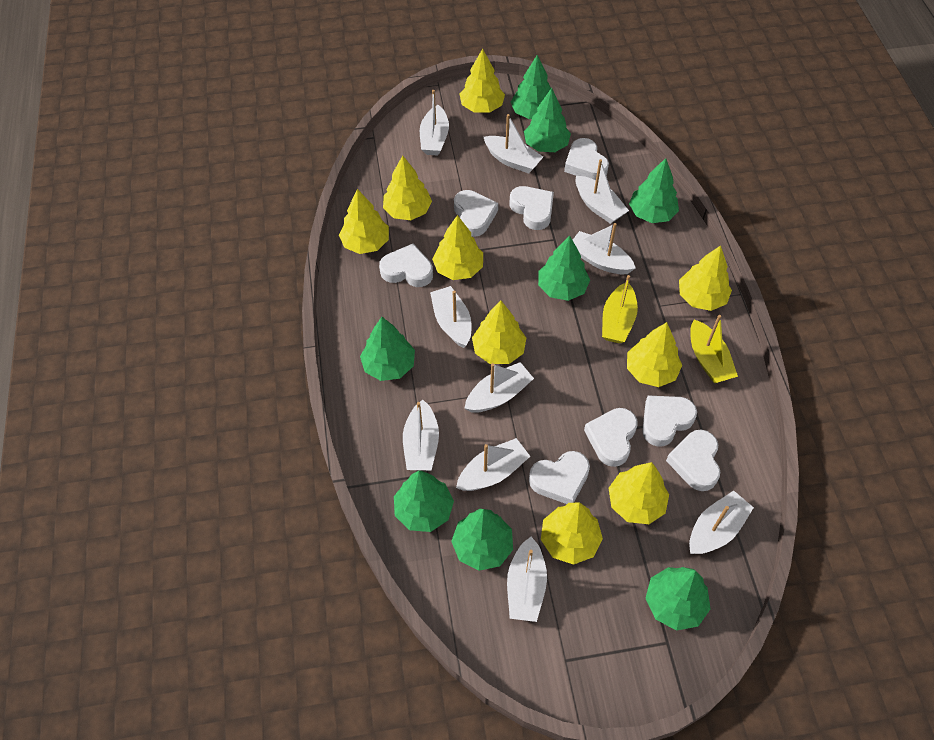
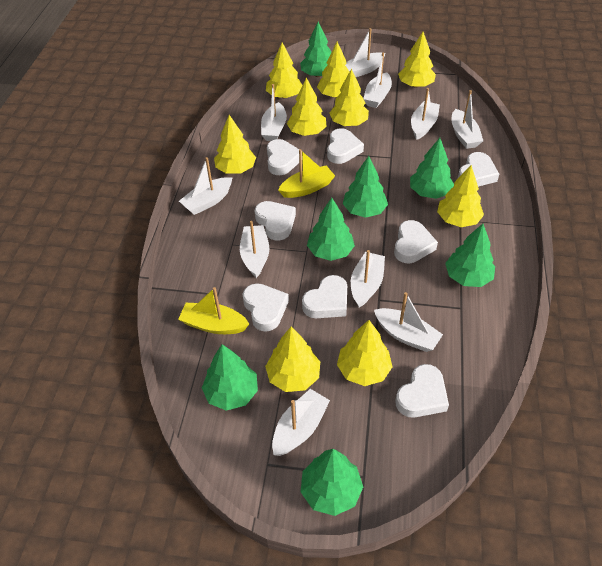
green tree: [360,317,415,381] [394,470,454,532] [451,509,513,571] [511,55,551,119] [524,88,571,152] [538,235,590,301] [629,158,679,223] [645,567,711,631] = 8 -> [202,344,258,411] [300,22,331,77] [301,449,363,516] [307,198,355,261] [343,156,388,218] [410,138,454,199] [445,224,495,287] = 7

